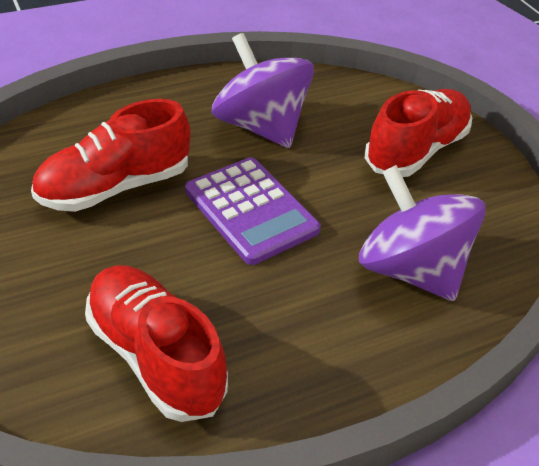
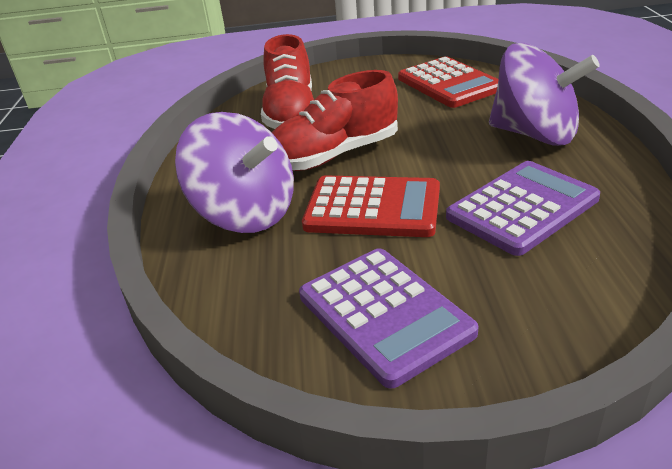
purple calculator: [185,157,321,265] = 1 -> [299,248,479,388] [446,161,600,256] = 2
red calculator: none = 0 -> [302,175,440,237] [398,57,498,108] = 2
red shoe: [31,99,191,212] [85,265,228,422] [365,89,472,177] = 3 -> [261,34,314,129] [272,70,398,171] = 2

